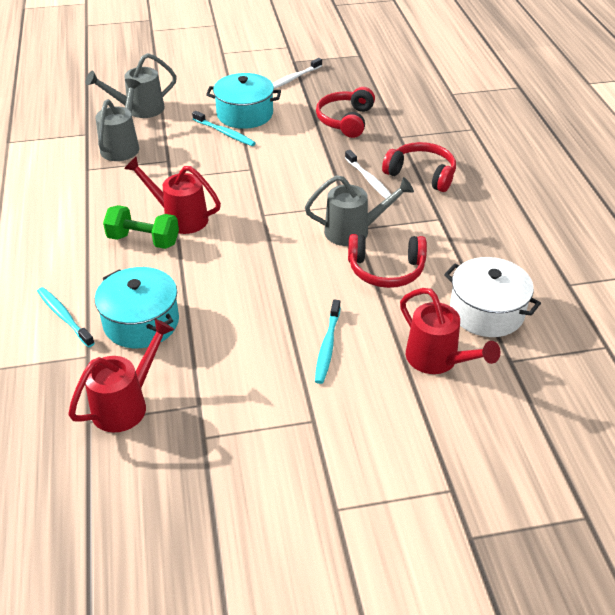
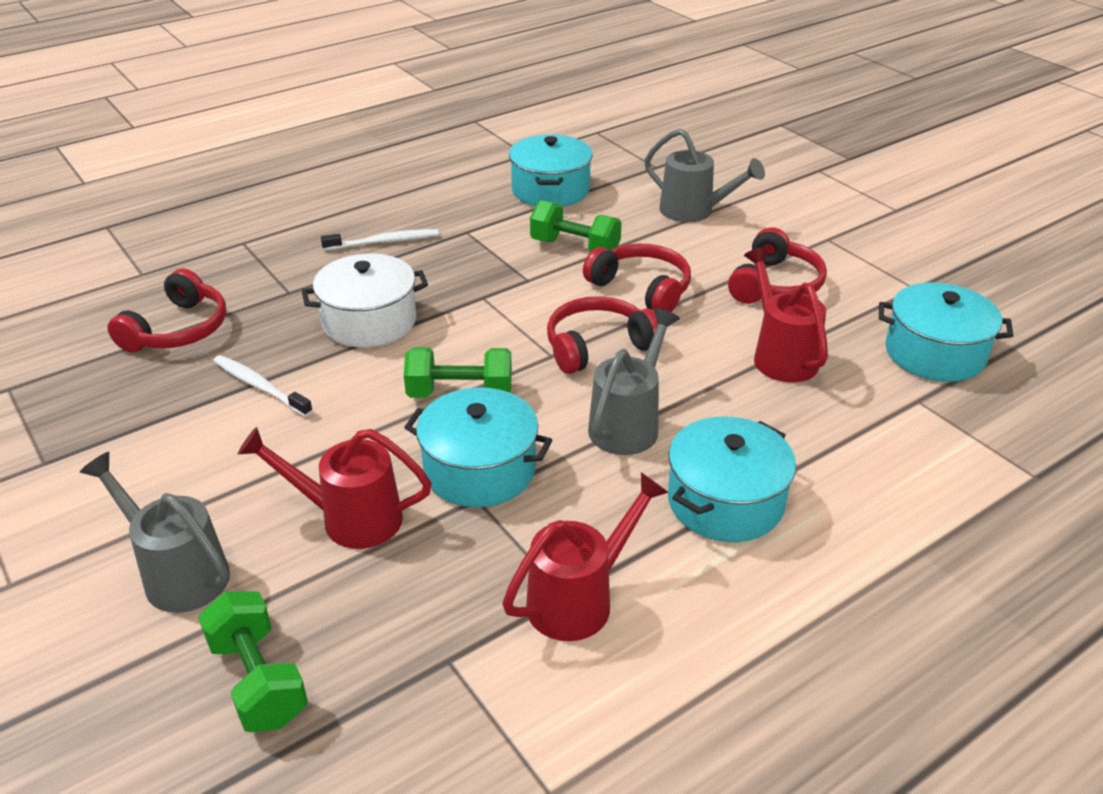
green dumbbell: [103,205,179,249] = 1 -> [198,591,308,732] [404,347,512,398] [530,200,622,252] = 3
red headphones: [316,87,375,138] [348,234,427,288] [382,142,456,192] = 3 -> [107,268,226,353] [547,296,658,374] [583,243,691,312] [728,227,827,304] = 4
turquoise pot: [95,267,179,348] [206,73,281,129] = 2 -> [404,388,552,507] [509,134,593,207] [668,416,796,542] [879,282,1014,382] = 4
turquoise toothbrush: [37,287,95,347] [192,111,256,146] [315,300,341,384] = 3 -> none = 0

